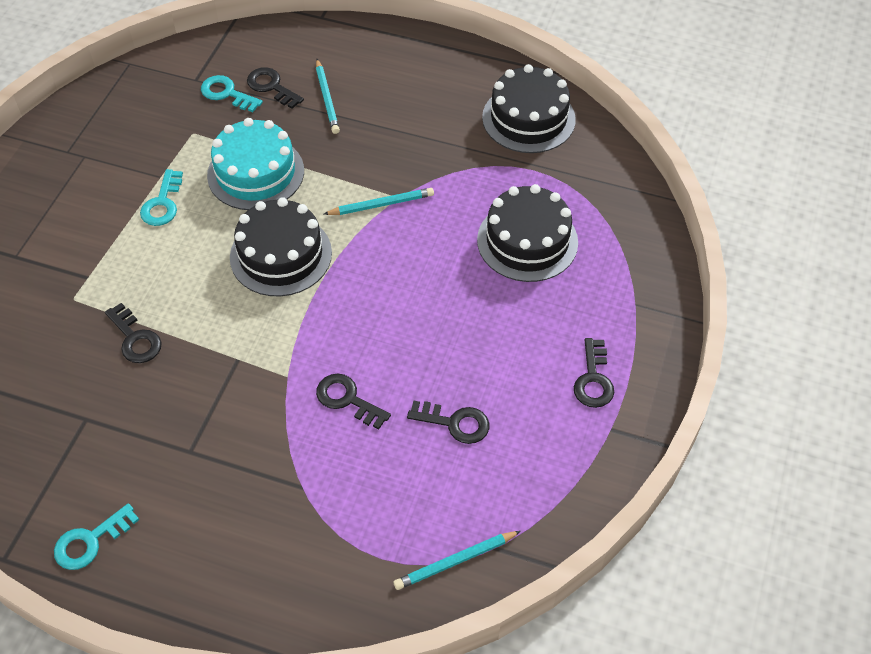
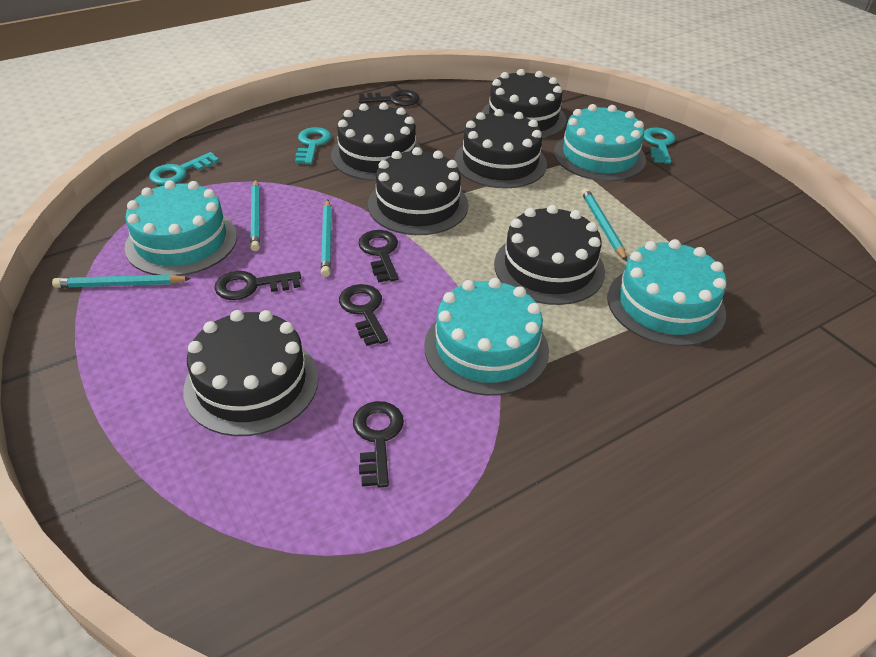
black cake: [230,197,332,296] [477,184,578,282] [482,64,576,153] = 3 -> [183,310,319,436] [331,103,423,181] [368,147,468,235] [454,109,547,188] [482,69,566,139] [494,205,605,305] = 6
turquoise cake: [207,118,304,210] = 1 -> [125,180,237,276] [424,278,549,396] [554,104,646,181] [608,239,727,346] = 4
turquoise pencil: [316,59,340,134] [324,188,434,215] [394,531,521,590] = 3 -> [52,274,191,288] [250,179,260,251] [321,199,332,277] [581,188,627,261] = 4

